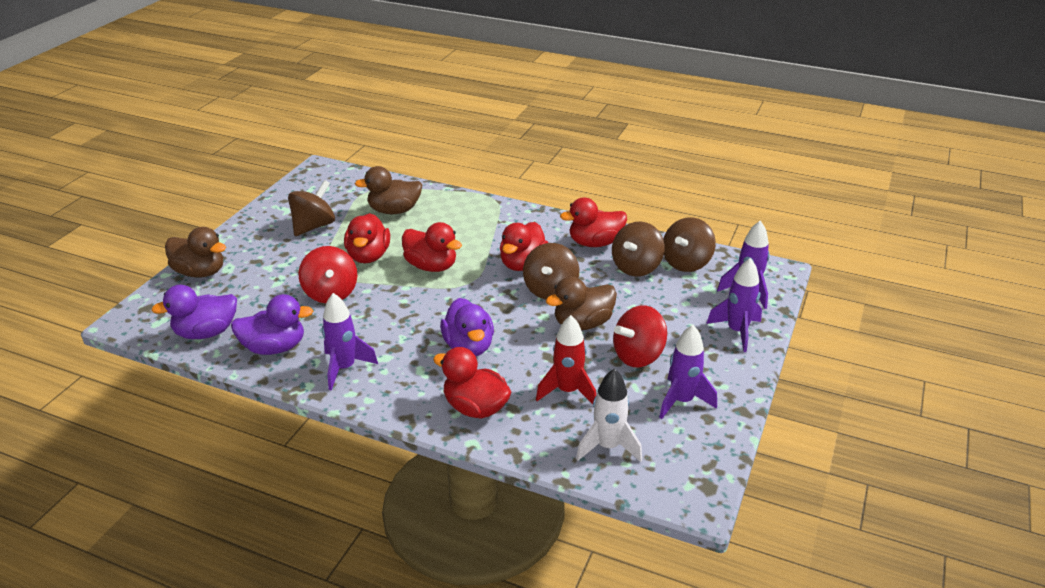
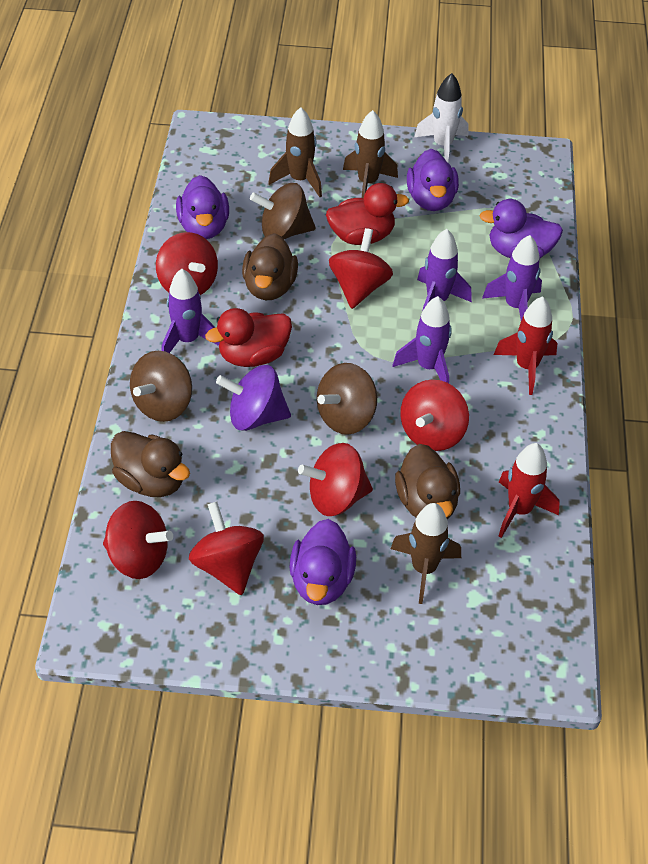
brown rocket: none = 0 -> [268,107,322,197] [343,110,398,198] [391,503,461,604] = 3
brown spinning top: [288,180,335,236] [523,243,579,300] [612,222,665,276] [663,217,716,272] = 4 -> [130,351,192,422] [250,183,316,239] [317,363,377,435] = 3
purple duck: [151,285,237,339] [231,294,313,355] [440,298,494,356] = 3 -> [176,175,229,239] [289,519,356,605] [407,149,459,211] [479,199,563,259] = 4
purple spinning top: none = 0 -> [216,365,291,431] = 1
red duck: [344,213,390,263] [402,222,462,272] [433,347,511,418] [500,222,548,271] [560,197,627,247] = 5 -> [205,308,292,367] [326,183,409,245] = 2
red rocket: [536,315,596,404] = 1 -> [494,296,557,395] [499,443,559,538] = 2
red spinning top: [298,246,357,303] [613,305,667,367] = 2 -> [103,501,173,579] [156,232,218,295] [189,501,264,595] [298,443,373,516] [329,228,393,309] [400,380,469,451] = 6

